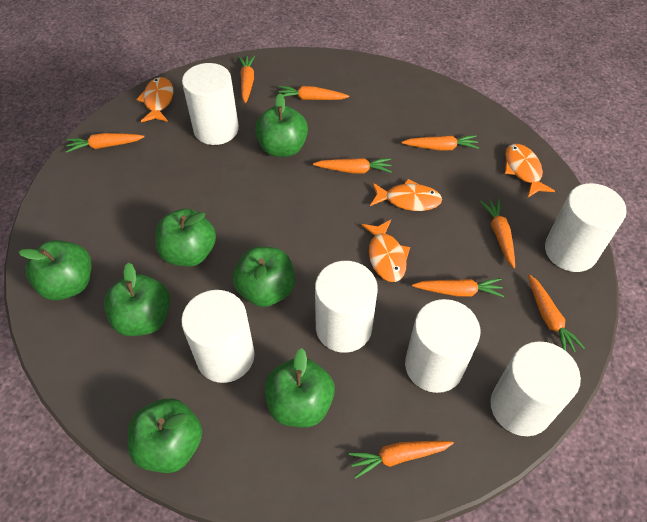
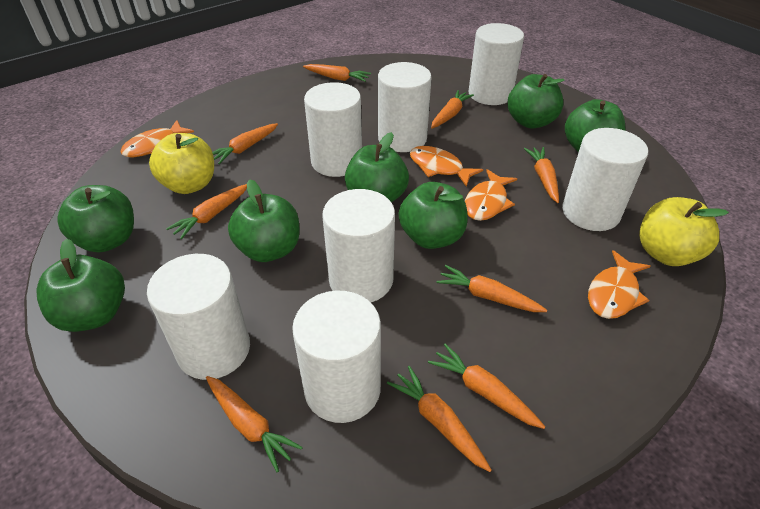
white cylinder: [181,290,255,383] [182,63,239,145] [315,261,378,353] [405,299,480,393] [490,341,581,436] [545,183,627,272] = 6 -> [147,254,250,380] [292,291,381,423] [304,82,362,177] [322,189,395,302] [378,62,431,152] [469,23,524,105] [562,128,648,231] = 7
yellow apple: none = 0 -> [149,133,214,194] [639,197,729,266] = 2

